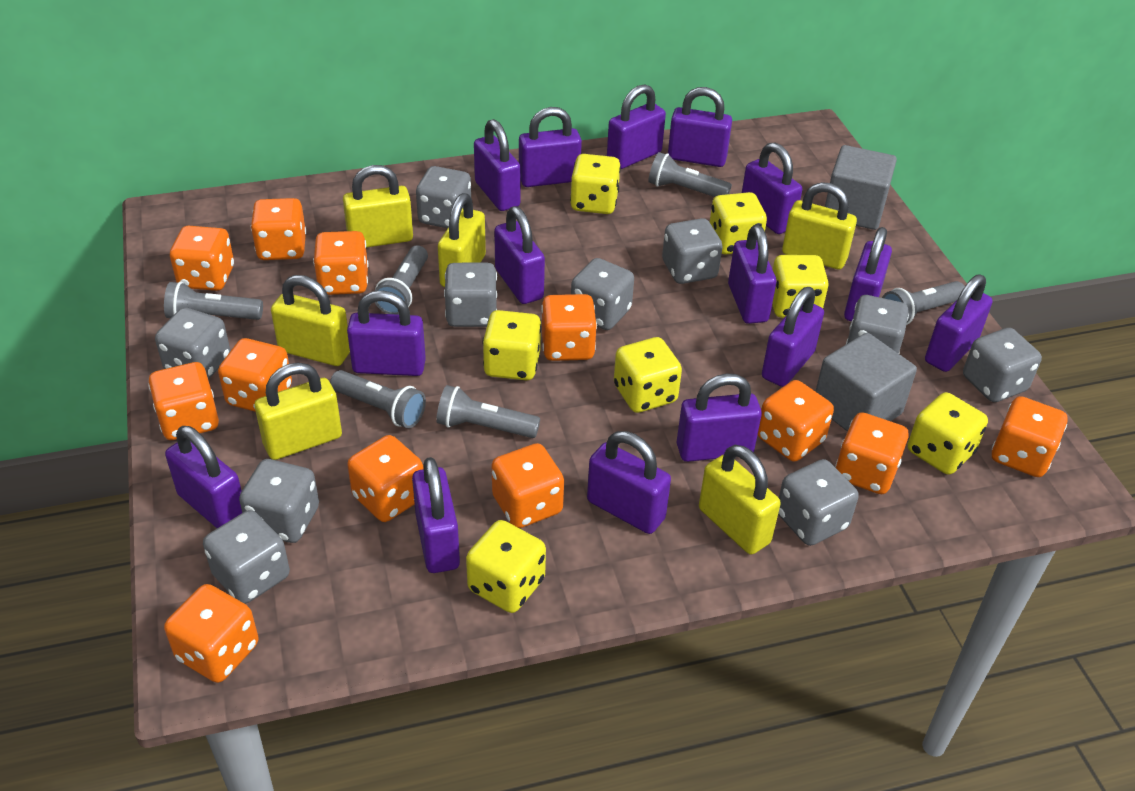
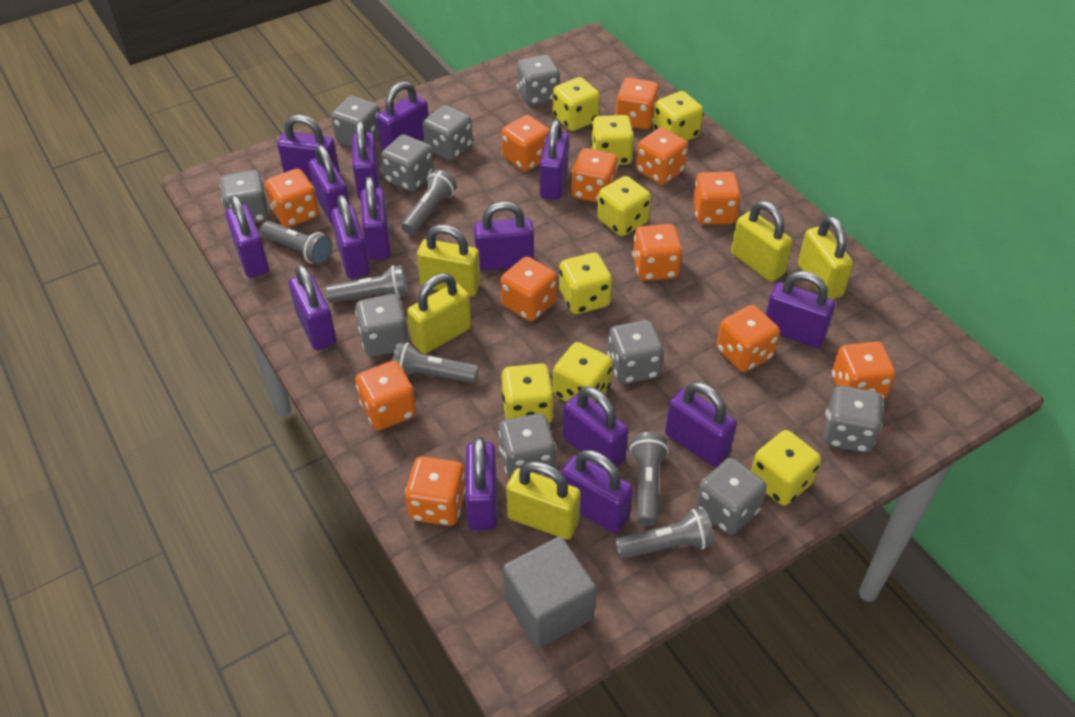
grey cube: [815,333,917,432] [825,145,897,230] = 2 -> [503,536,596,649] = 1
yellow dice: [466,520,546,613] [482,310,542,380] [570,154,621,214] [614,337,682,413] [710,192,767,255] [772,255,829,318] [908,392,988,475] = 7 -> [502,363,554,423] [552,77,600,131] [553,342,613,403] [559,253,612,314] [591,115,634,165] [597,176,651,236] [653,91,703,141] [751,430,821,506] = 8
yellow padlock: [255,363,342,460] [271,275,350,366] [343,165,413,248] [438,193,486,287] [699,445,781,555] [782,182,857,270] = 6 -> [407,273,471,354] [417,225,481,296] [506,461,581,539] [731,201,793,282] [798,216,854,299] = 5

